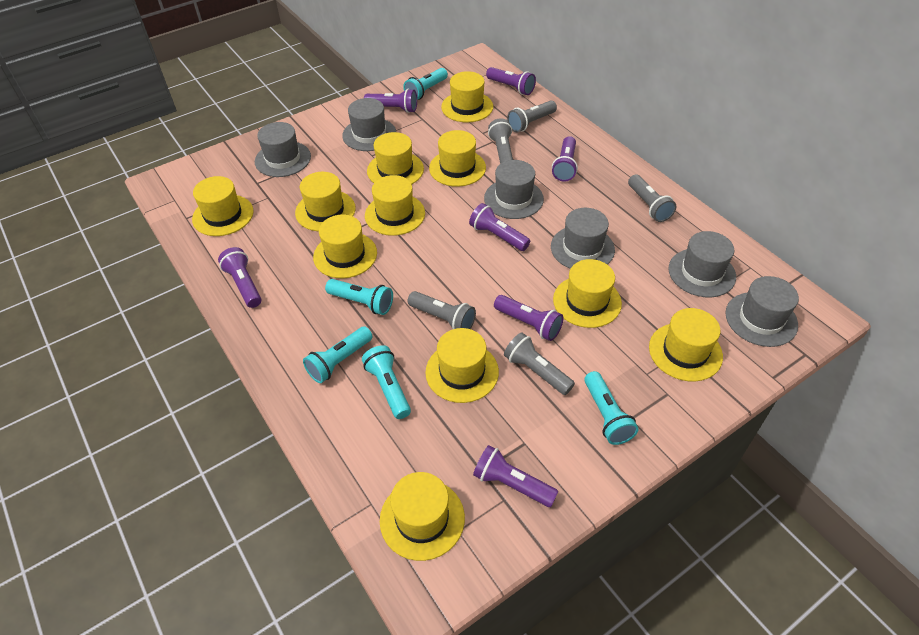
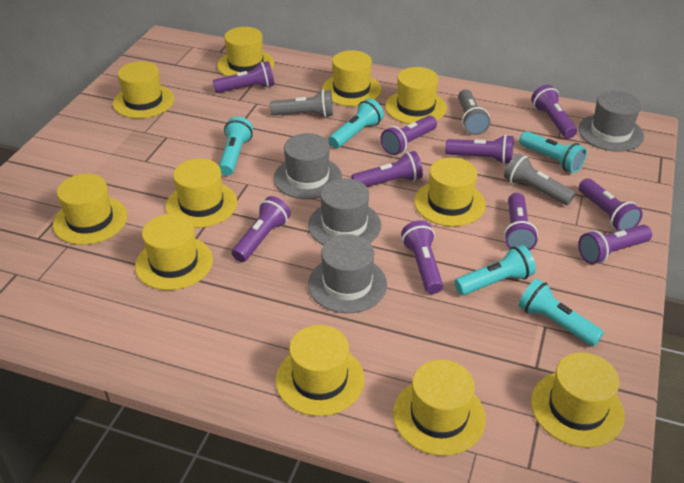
grey flashlight: [408,291,476,329] [488,118,513,164] [504,333,575,395] [507,101,557,132] [628,174,677,222] = 5 -> [270,90,333,118] [458,89,490,135] [504,153,575,205] = 3
grey hat: [255,122,311,177] [342,98,396,151] [484,160,544,219] [551,208,615,269] [668,231,736,297] [725,276,799,347] = 6 -> [274,133,342,199] [308,178,381,245] [308,234,387,313] [578,91,644,152] = 4
purple flashlight: [218,247,262,308] [364,89,417,113] [469,203,530,251] [473,445,558,507] [486,67,536,95] [494,295,563,341] [552,136,578,181] = 7 -> [213,61,274,93] [232,196,291,262] [351,151,423,187] [381,115,437,155] [401,220,443,294] [445,135,514,164] [504,193,538,251] [531,85,577,139] [578,225,652,264] [579,178,643,231] = 10

